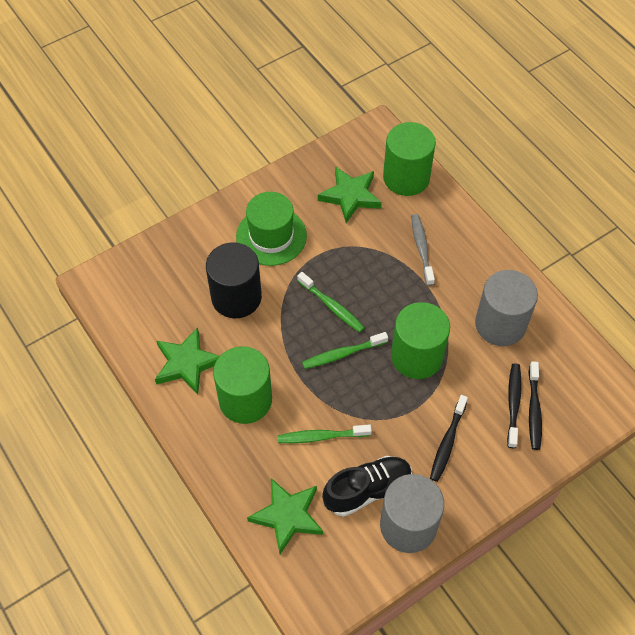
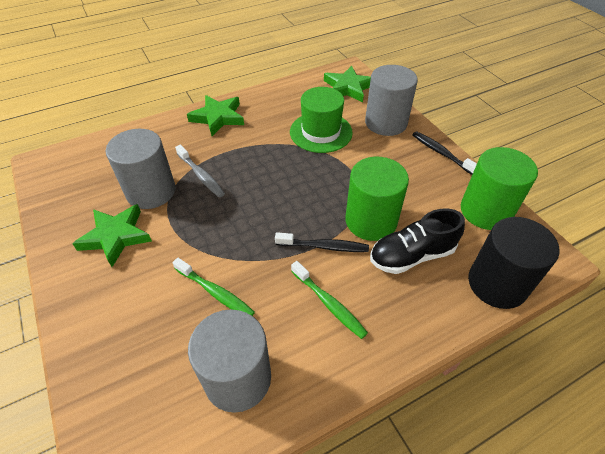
black toothbrush: [430,395,468,482] [507,364,521,448] [529,361,542,450] = 3 -> [275,232,369,252] [412,131,477,175] = 2
green cylinder: [213,346,272,424] [383,122,436,196] [391,302,450,379] = 3 -> [345,157,409,241] [461,147,538,230] = 2
green toothbrush: [278,425,372,443] [297,272,365,333] [302,332,388,369] = 3 -> [172,258,255,316] [291,261,368,339] = 2
grey cylinder: [380,474,444,553] [475,270,538,346] = 2 -> [106,129,176,209] [188,310,271,413] [365,65,418,136] = 3

